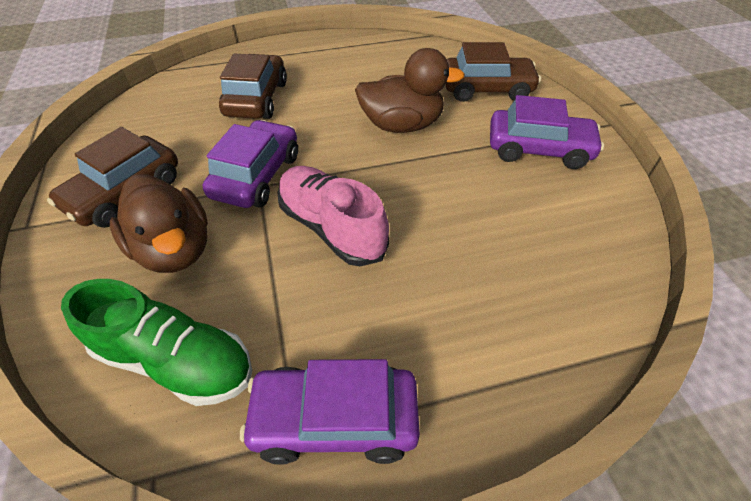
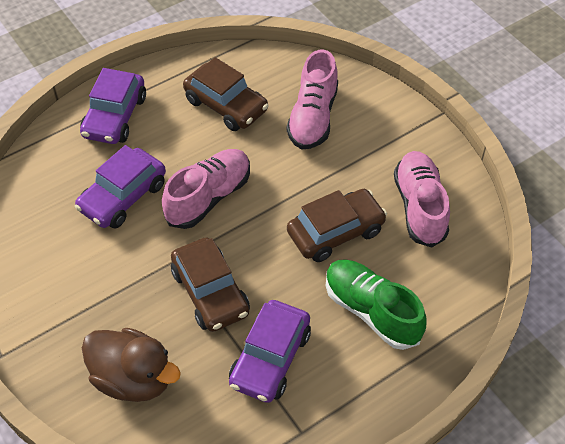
brown duck: [110,174,208,273] [355,48,465,133] = 2 -> [82,328,181,402] = 1
pink shoe: [277,166,389,266] = 1 -> [162,149,250,229] [287,50,338,149] [394,151,450,247] = 3

